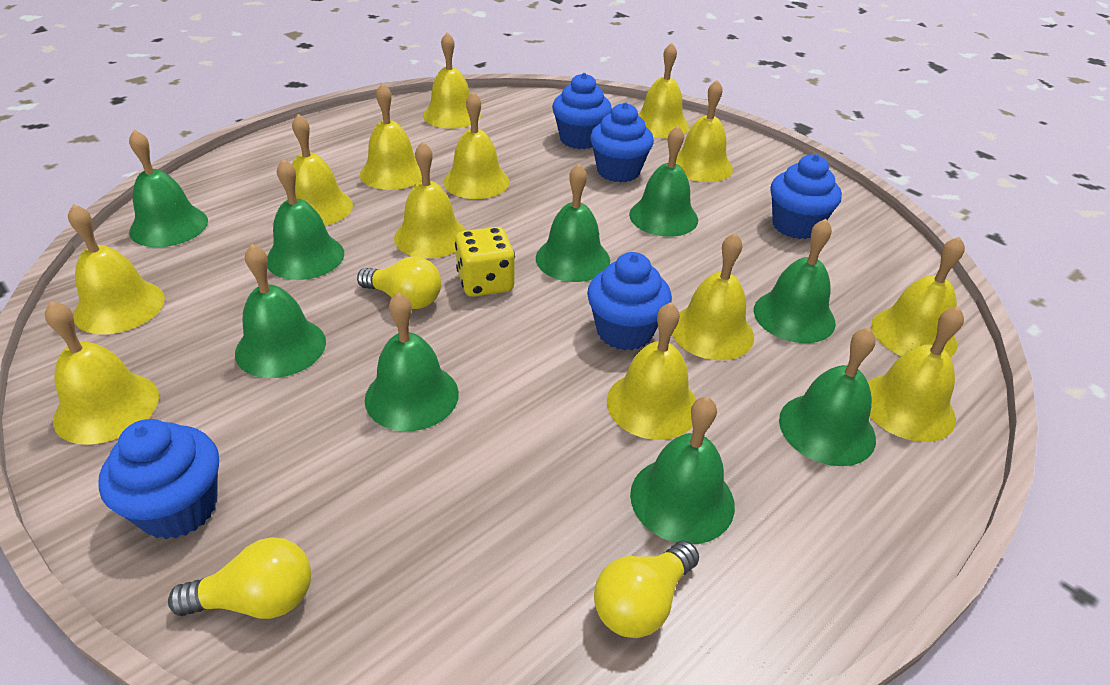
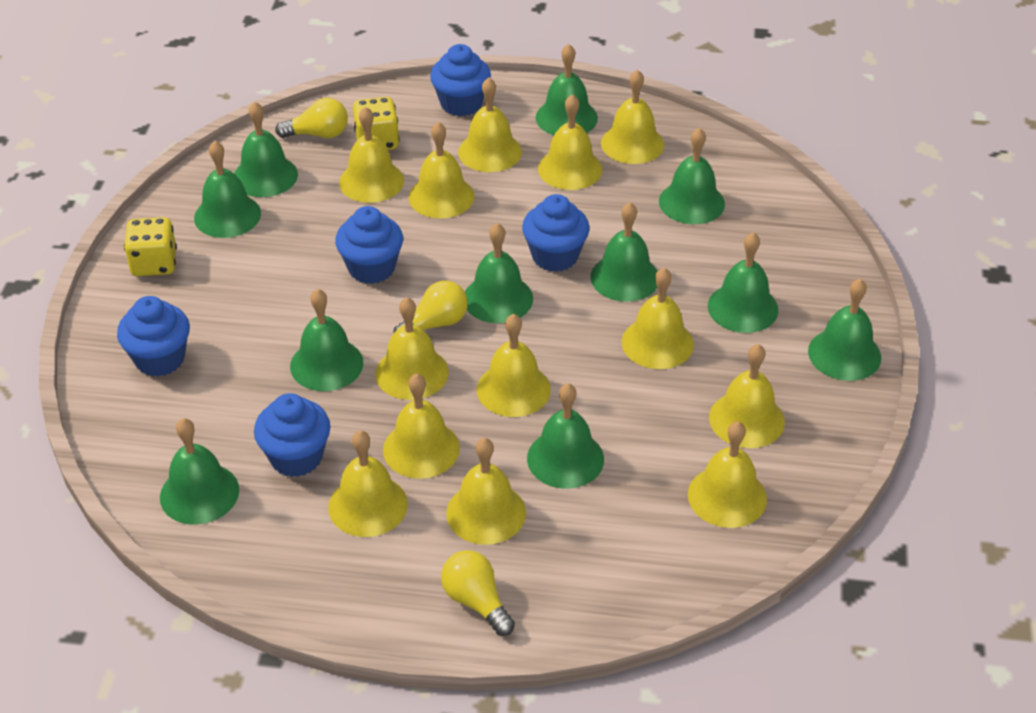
green bell: [129,130,208,247] [235,244,326,378] [267,159,344,280] [365,292,459,431] [536,164,610,282] [629,126,698,237] [630,396,735,544] [754,219,836,343] [779,327,876,466] = 9 -> [160,418,239,524] [194,141,261,238] [234,101,298,197] [290,289,363,391] [465,223,533,323] [527,383,604,489] [536,44,598,135] [591,202,657,302] [659,127,725,224] [708,232,778,333] [808,279,881,381] = 11
yellow dice: [455,227,515,297] = 1 -> [124,217,177,276] [353,97,399,150] = 2

